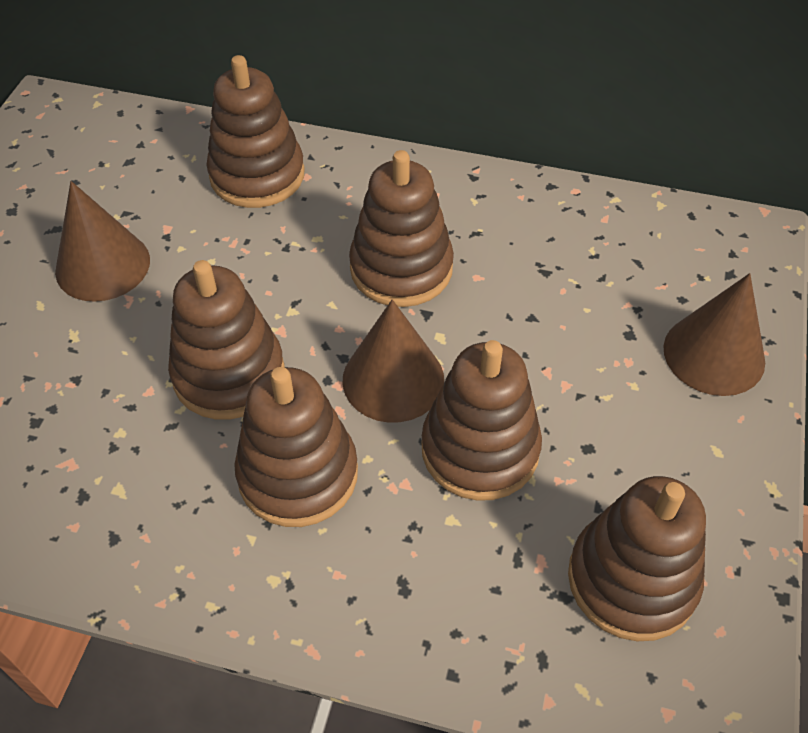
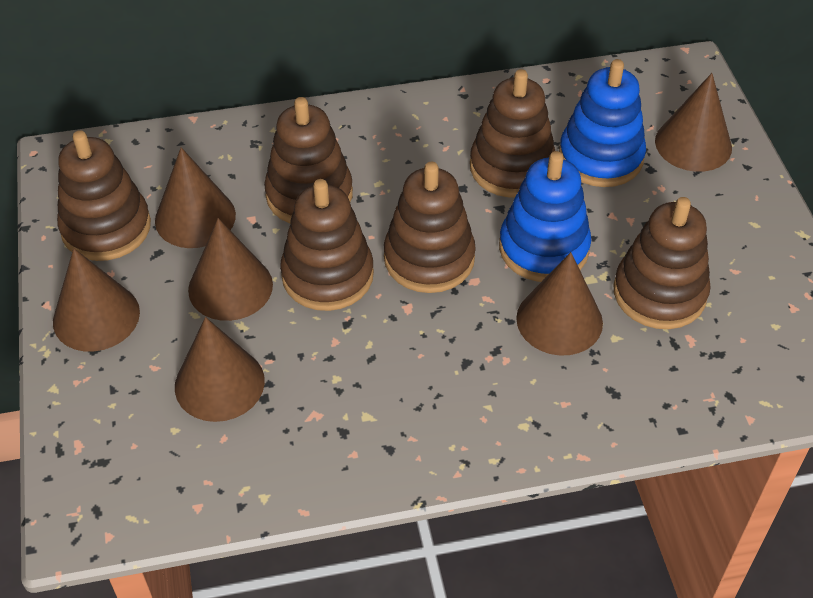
blue stacking toy: none = 0 -> [499,151,591,282] [559,59,646,187] = 2
brown cone: [55,181,150,302] [343,299,444,423] [664,273,765,396] = 3 -> [53,248,140,352] [155,147,236,248] [175,317,265,422] [188,218,273,321] [516,252,603,355] [655,73,732,172] = 6

